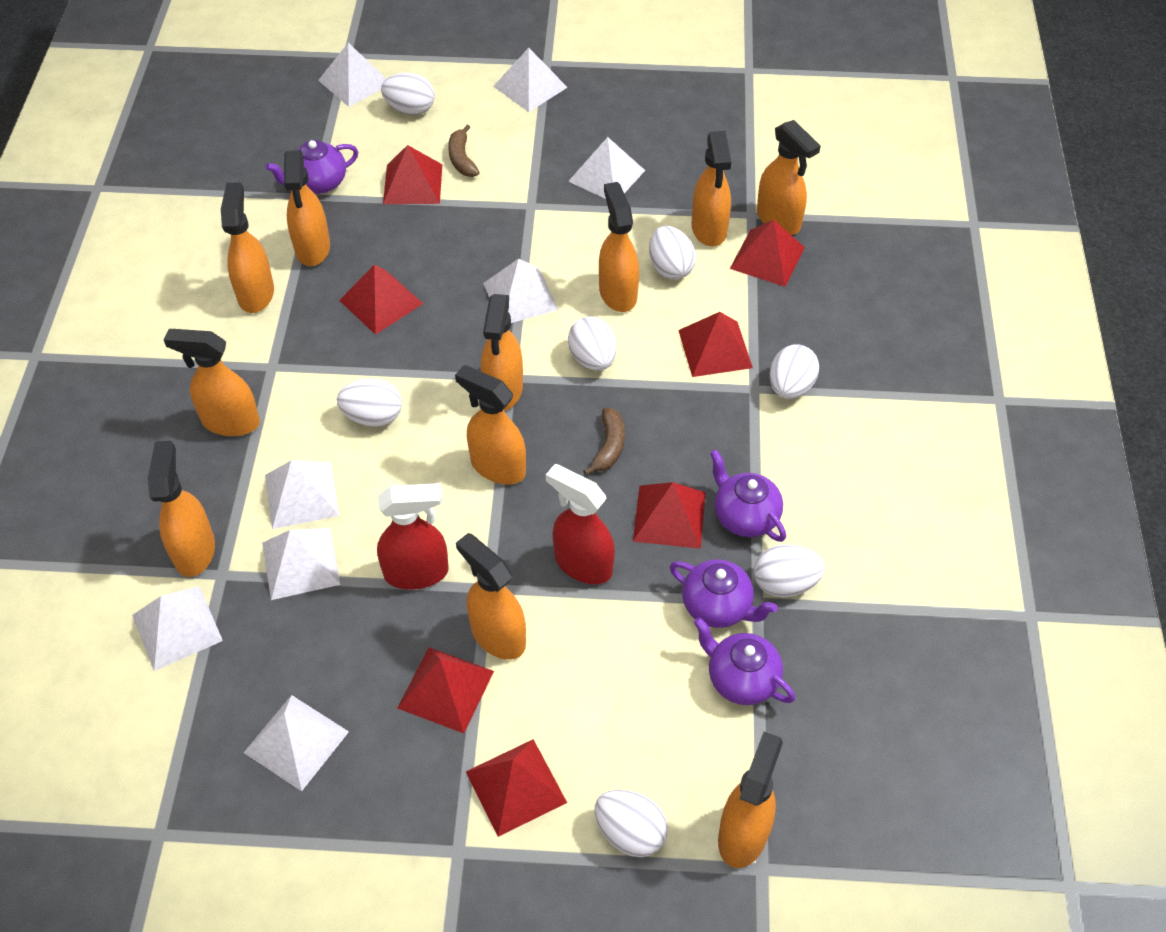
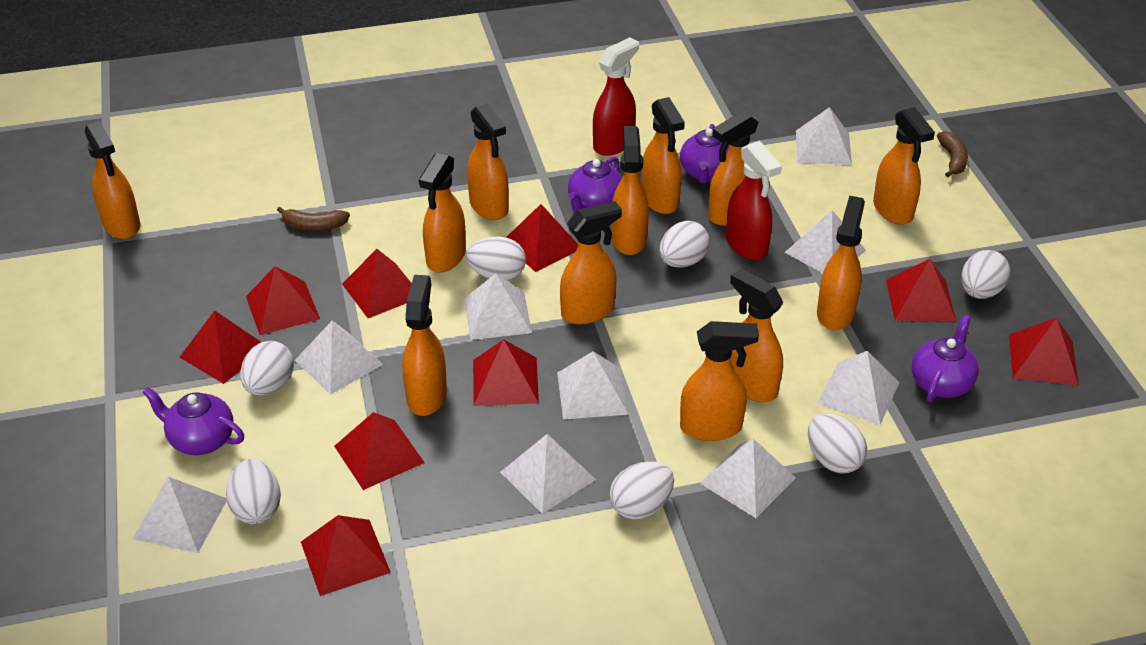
orange spray bottle: [148,441,215,577] [164,329,260,436] [221,182,274,313] [284,150,330,266] [455,365,526,484] [456,533,526,660] [481,294,523,411] [599,182,639,312] [691,131,731,247] [718,732,783,868] [757,120,821,235] = 11 -> [85,121,140,239] [402,275,447,416] [419,153,466,273] [467,103,509,220] [560,201,622,324] [611,126,649,255] [642,97,685,214] [680,321,759,441] [708,111,759,226] [730,269,783,402] [817,196,865,330] [873,107,935,225] = 12
red pyramid: [339,264,423,335] [383,145,442,204] [398,647,494,733] [466,739,567,837] [633,482,706,549] [678,312,753,377] [730,220,805,287] = 7 -> [179,310,261,384] [246,266,320,335] [301,515,391,596] [334,412,425,490] [342,249,412,318] [473,339,539,406] [506,204,578,272] [886,259,956,321] [1009,318,1079,386] = 9
white pyramid: [132,586,223,671] [244,695,349,791] [262,528,340,600] [265,460,339,529] [318,43,386,107] [483,259,559,323] [493,48,568,112] [568,137,645,199] = 8 -> [132,477,227,553] [295,321,383,395] [464,274,532,340] [500,434,596,514] [557,351,629,419] [700,438,796,518] [784,210,866,273] [796,107,852,165] [817,351,900,425] = 9

